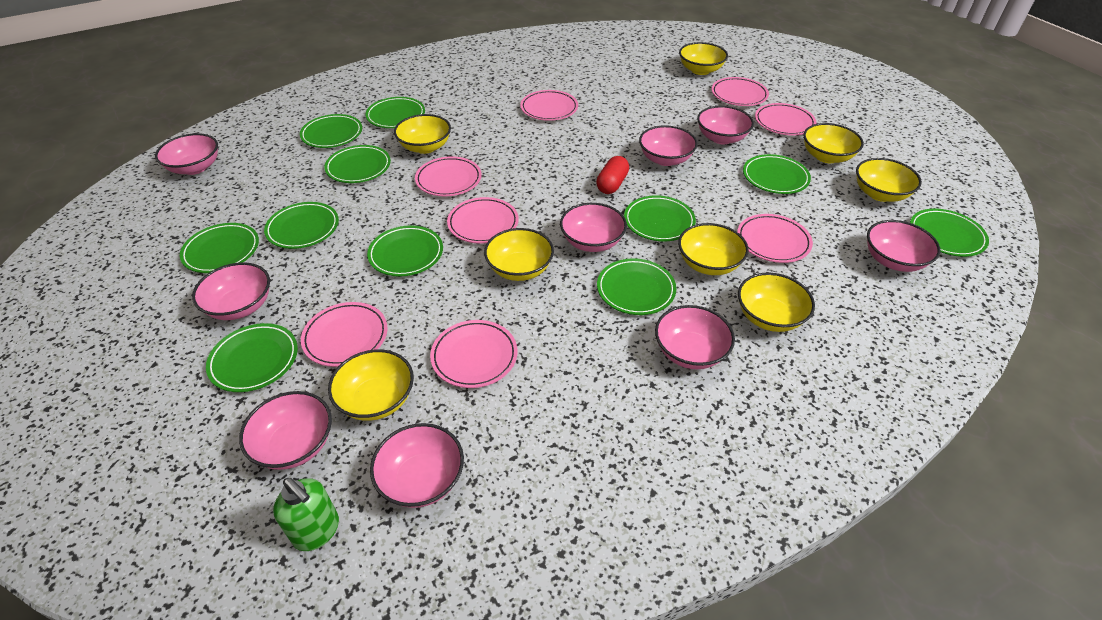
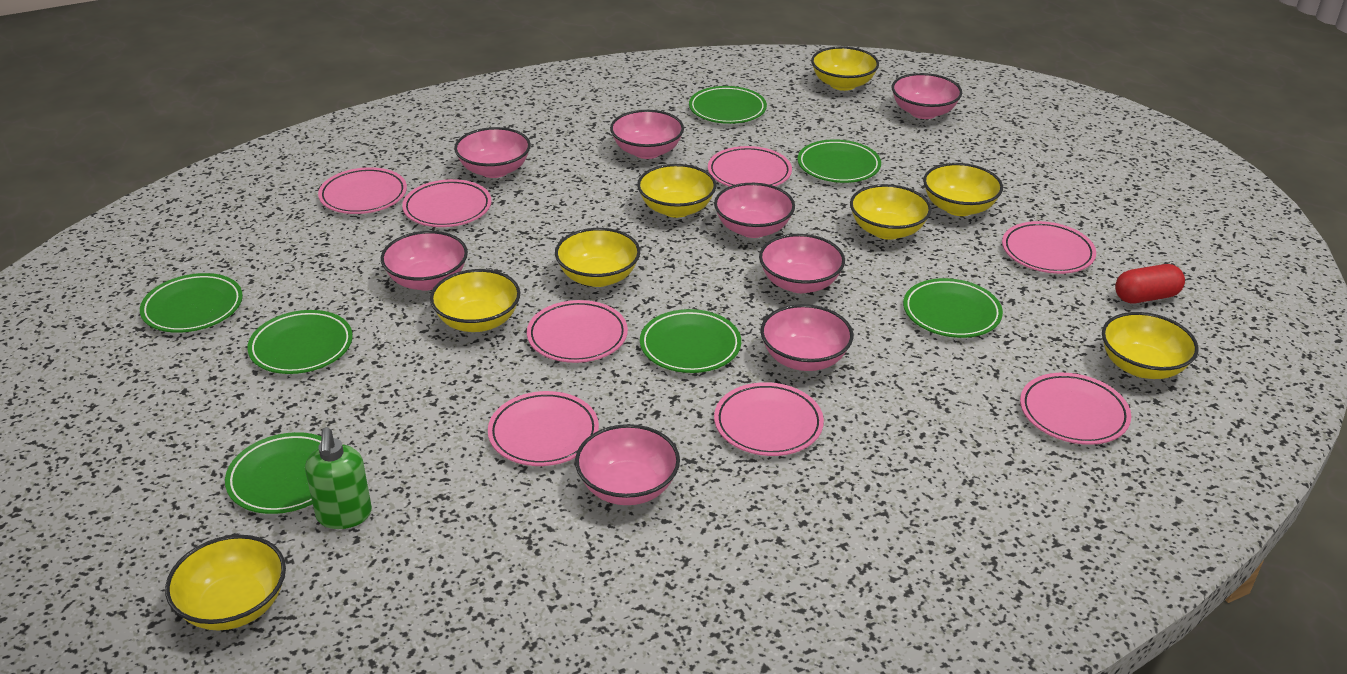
green plate: [180,223,259,273] [206,323,298,392] [264,202,339,249] [300,114,362,148] [324,145,391,183] [366,97,425,128] [367,225,443,276] [597,258,676,315] [624,195,696,241] [743,154,811,194] [910,209,989,257] = 11 -> [140,273,243,333] [225,432,321,514] [247,310,353,374] [640,309,741,373] [689,86,767,124] [797,139,881,183] [903,278,1003,338] = 7
pink bowl: [155,133,218,175] [192,262,270,320] [239,391,332,470] [370,423,464,508] [560,203,627,252] [639,125,698,166] [655,305,735,369] [697,106,754,144] [867,220,940,272] = 9 -> [381,231,468,291] [454,127,531,178] [575,424,680,505] [610,110,684,159] [714,183,795,238] [759,234,845,293] [760,304,853,371] [892,73,962,119] = 8

